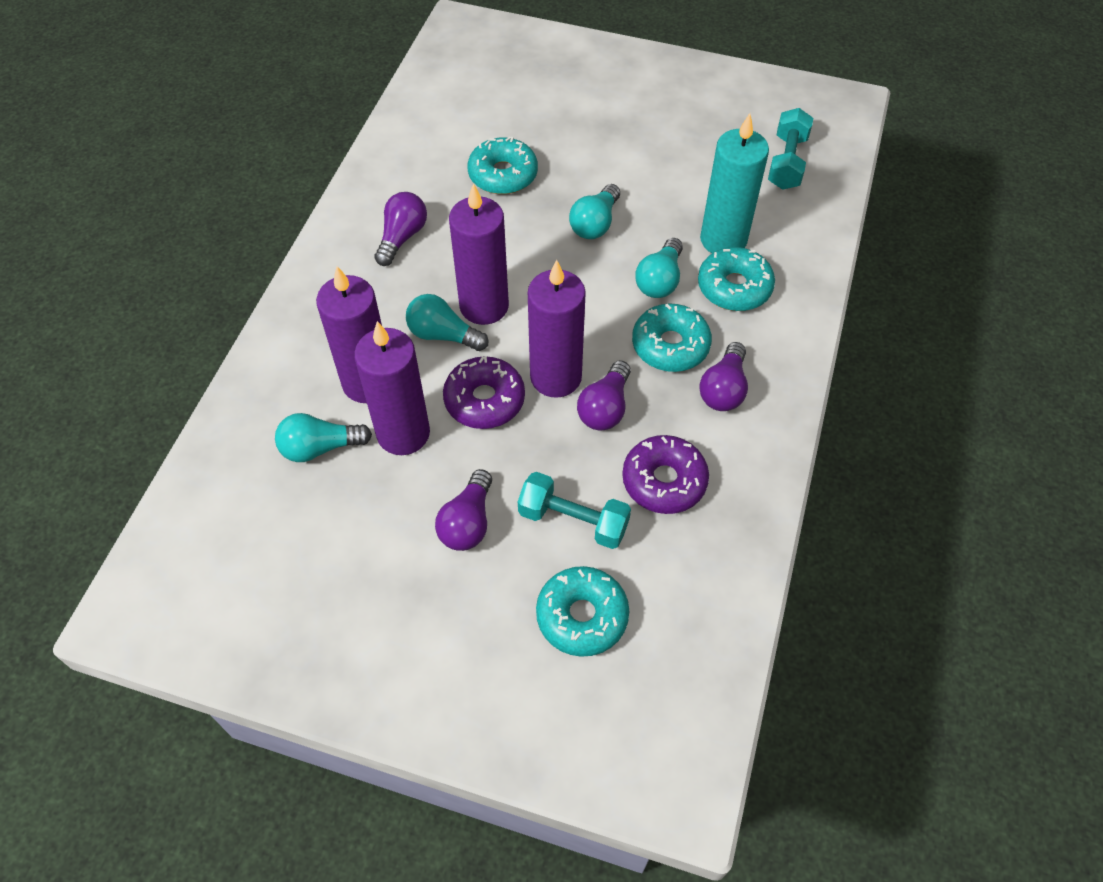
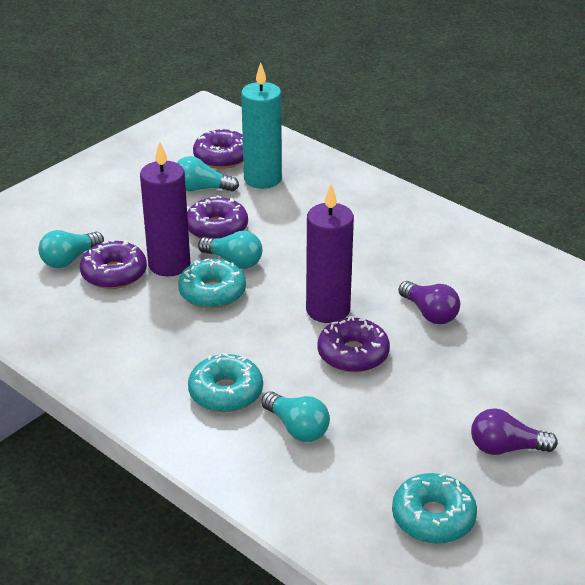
purple candle: [316,266,382,403] [354,321,430,455] [449,183,509,325] [528,260,586,398] = 4 -> [140,142,190,276] [306,184,354,323] = 2
purple donut: [443,356,525,429] [622,435,709,514] = 2 -> [80,239,147,289] [187,195,248,239] [193,128,243,169] [317,316,390,373] = 4
purple light bulb: [375,192,427,266] [435,469,492,551] [577,360,631,431] [699,342,748,411] = 4 -> [399,281,460,324] [471,408,558,455] = 2
turquoise donut: [467,137,538,194] [536,566,629,657] [632,304,712,372] [698,247,775,311] = 4 -> [178,258,246,309] [188,353,263,412] [392,473,477,544] = 3
turquoise dumbbell: [518,472,631,549] [768,108,813,190] = 2 -> none = 0

